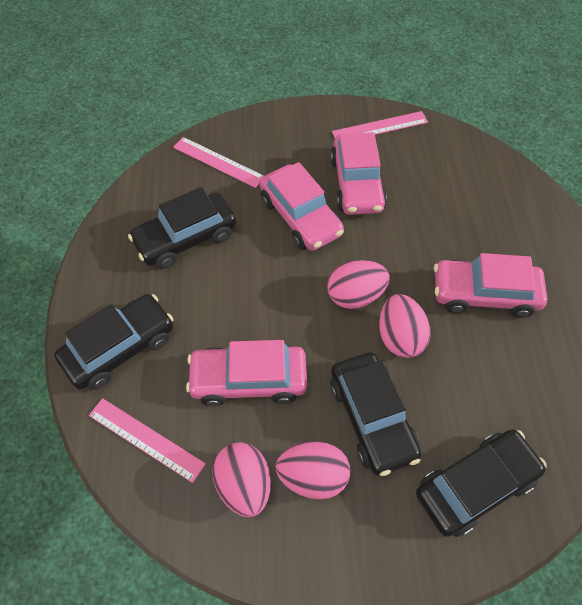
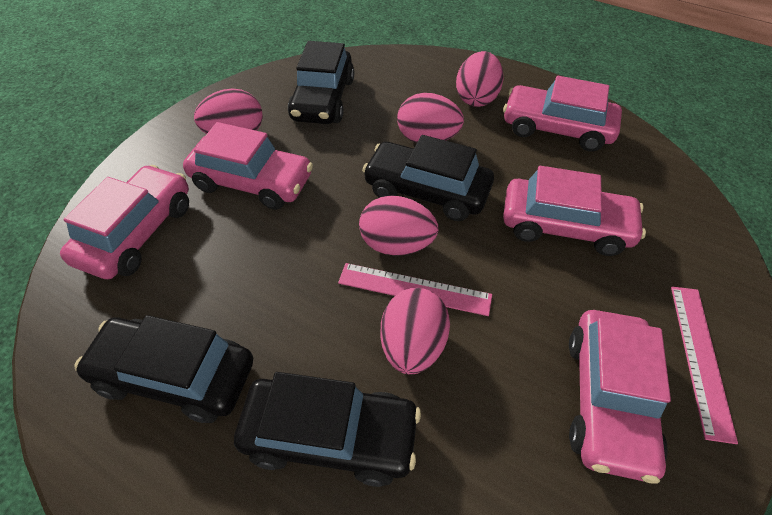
pink car: [186,340,307,406] [259,162,344,251] [330,132,387,215] [434,253,548,318] = 4 -> [60,165,189,279] [183,122,313,210] [503,76,622,152] [503,166,646,256] [569,310,671,484] = 5
pink egg: [212,442,271,517] [275,441,350,500] [327,260,390,309] [379,294,431,358] = 4 -> [194,89,263,134] [359,195,438,256] [380,288,450,374] [397,93,464,143] [456,51,504,107] = 5
pink ruler: [89,398,206,483] [173,137,264,188] [332,111,428,138] = 3 -> [338,263,492,316] [671,287,738,444] = 2

